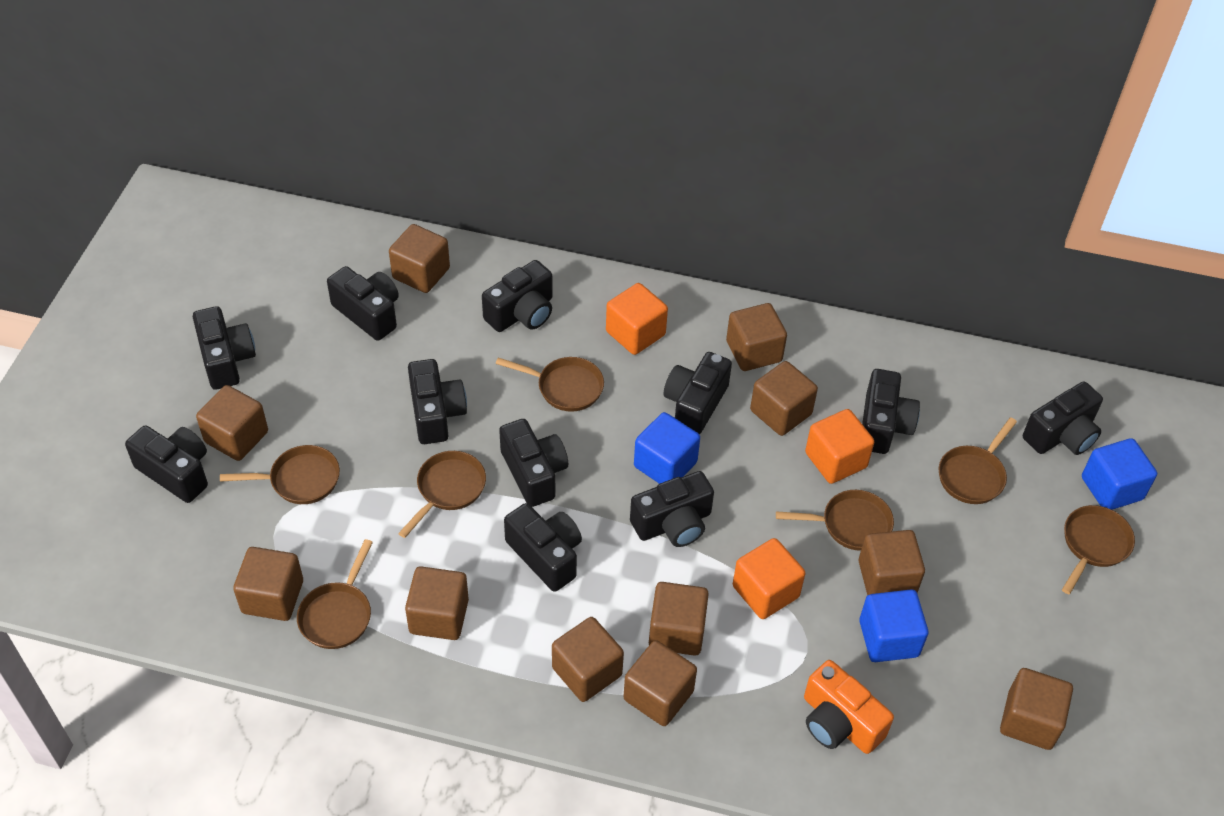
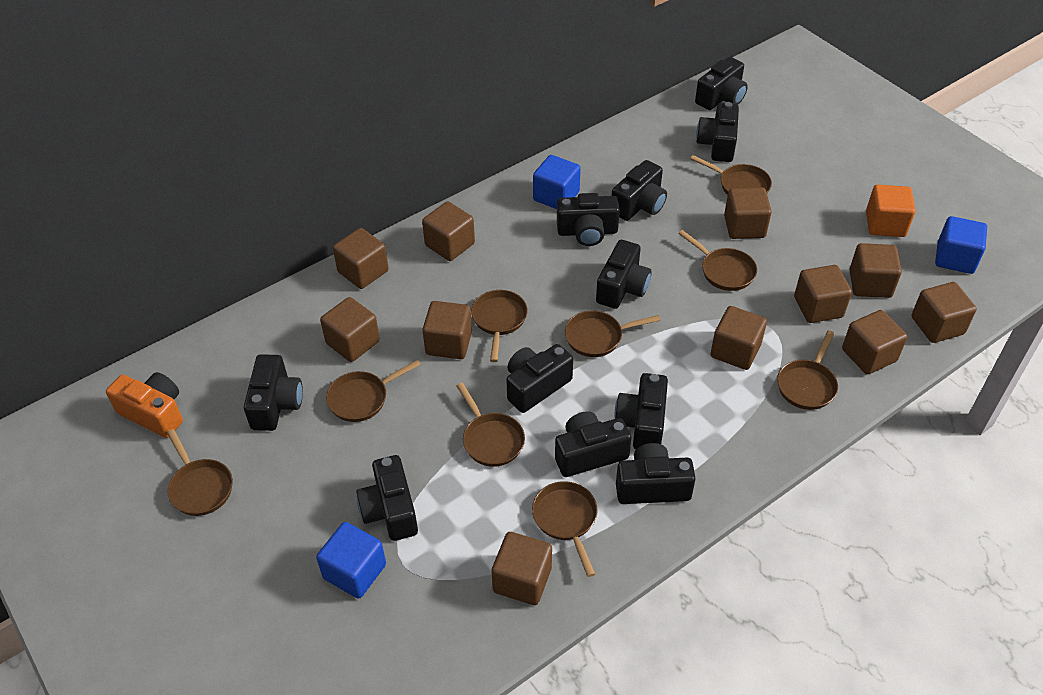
brown pan: [220,445,340,504] [297,539,373,649] [398,451,486,538] [496,357,604,412] [776,490,894,551] [939,417,1017,504] [1062,505,1135,594] = 7 -> [167,429,233,516] [326,360,421,422] [457,383,525,467] [471,290,528,362] [532,481,598,577] [565,311,661,357] [678,230,757,291] [691,155,772,195] [777,330,838,410] = 9
orange cube: [606,283,668,355] [733,538,805,619] [805,409,874,484] = 3 -> [866,185,916,237] = 1

